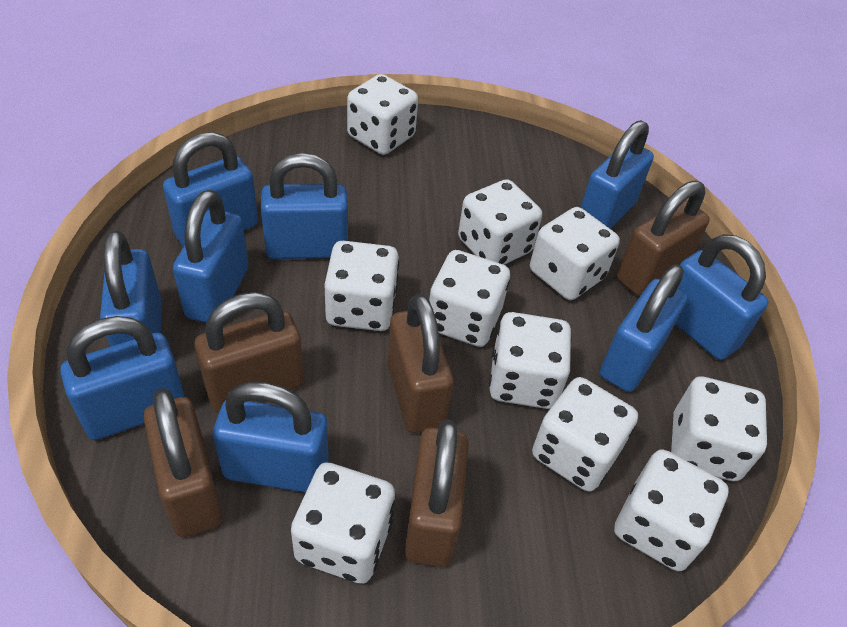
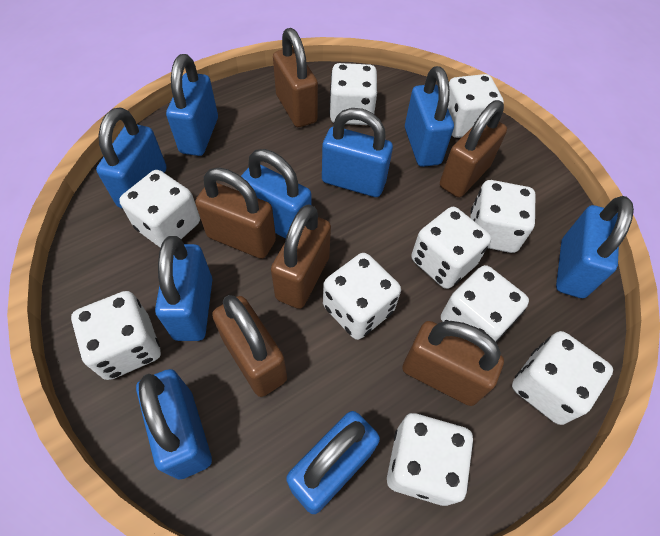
brown padlock: [144,388,222,537] [194,292,304,412] [387,294,454,433] [405,419,469,567] [617,181,710,296] = 5 -> [195,168,276,259] [212,295,287,397] [271,204,331,309] [273,28,318,127] [403,321,504,406] [440,100,507,197] = 6

